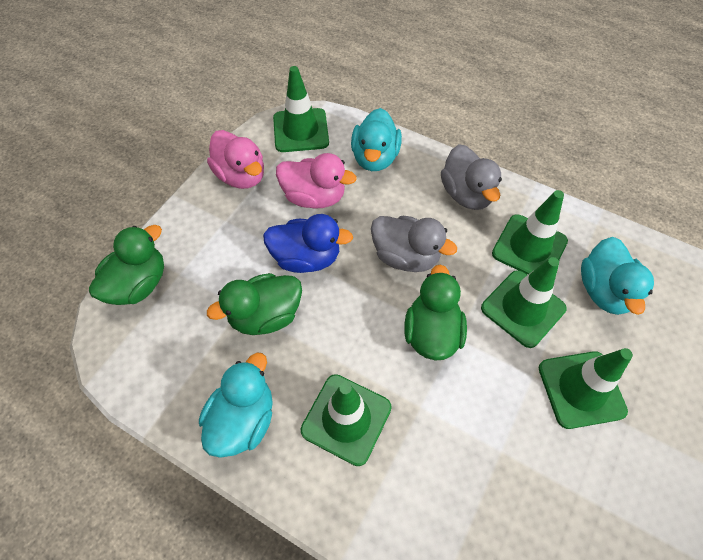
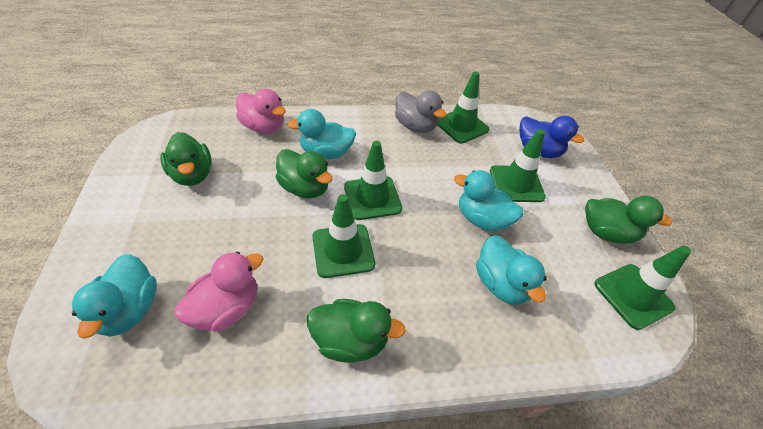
green duck: [89,225,164,305] [207,273,302,335] [404,265,467,360] = 3 -> [160,132,212,186] [276,149,333,199] [307,299,406,363] [585,196,672,244] = 4
grey duck: [371,216,457,272] [441,144,502,210] = 2 -> [395,91,447,133] = 1
turquoise duck: [199,353,273,458] [351,108,402,171] [581,237,654,315] = 3 -> [72,254,157,339] [287,109,356,159] [454,170,524,231] [476,235,547,305] = 4

